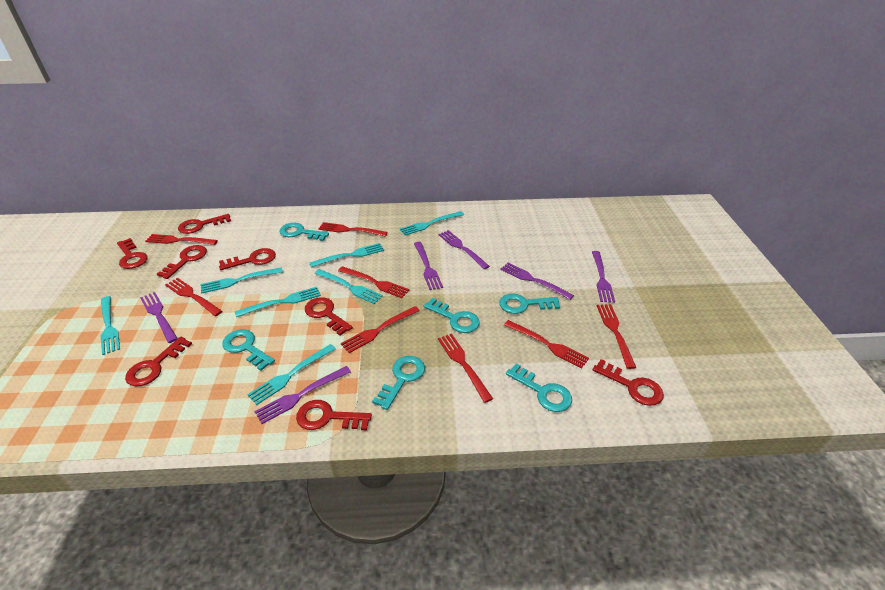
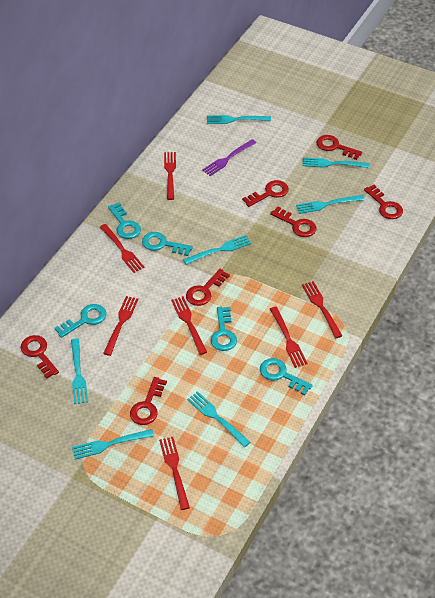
purple fork: [140,292,178,343] [254,366,351,424] [414,242,443,290] [438,230,490,269] [500,263,574,300] [592,251,615,303] = 6 -> [202,139,257,176] = 1
red fork: [145,234,218,245] [165,278,222,316] [318,222,388,237] [338,266,409,298] [341,306,420,353] [438,333,493,403] [504,320,589,369] [597,304,636,369] = 8 -> [100,224,145,273] [103,296,138,356] [159,437,190,510] [164,152,176,200] [171,296,207,355] [270,307,308,368] [302,281,343,338] = 7
red key: [117,238,148,269] [125,336,192,386] [157,245,207,279] [178,214,231,234] [219,248,276,270] [296,400,372,430] [305,297,353,336] [593,359,664,406] = 8 -> [20,335,59,379] [130,377,167,425] [186,269,230,306] [242,180,289,207] [270,206,316,237] [316,135,362,160] [364,185,403,219] = 7
turquoise key: [222,329,275,371] [280,223,329,241] [372,356,425,410] [424,298,480,333] [499,293,560,314] [506,363,572,412] = 6 -> [55,304,106,338] [108,203,141,239] [142,232,193,256] [211,307,237,351] [260,358,313,395] = 5

